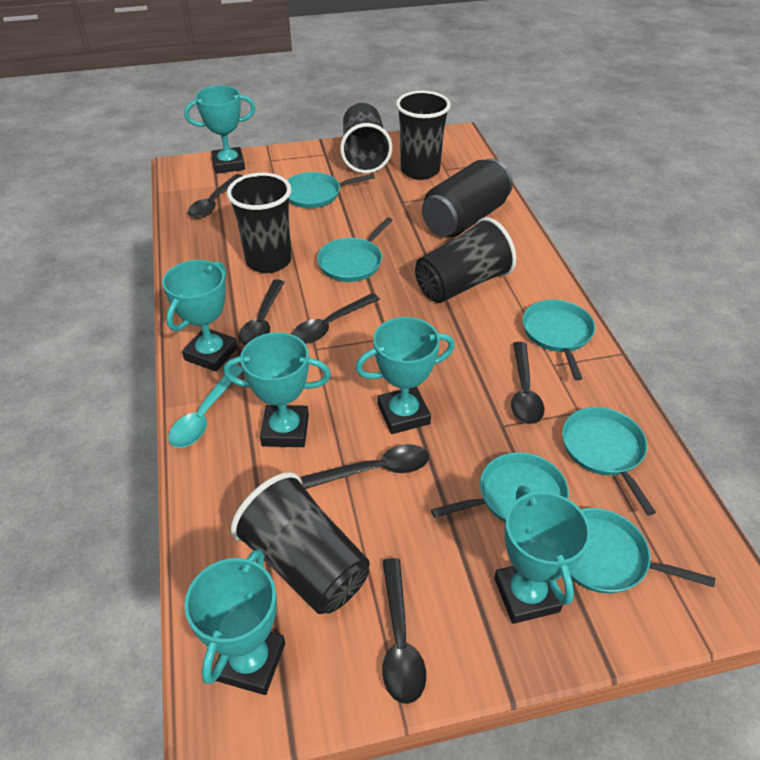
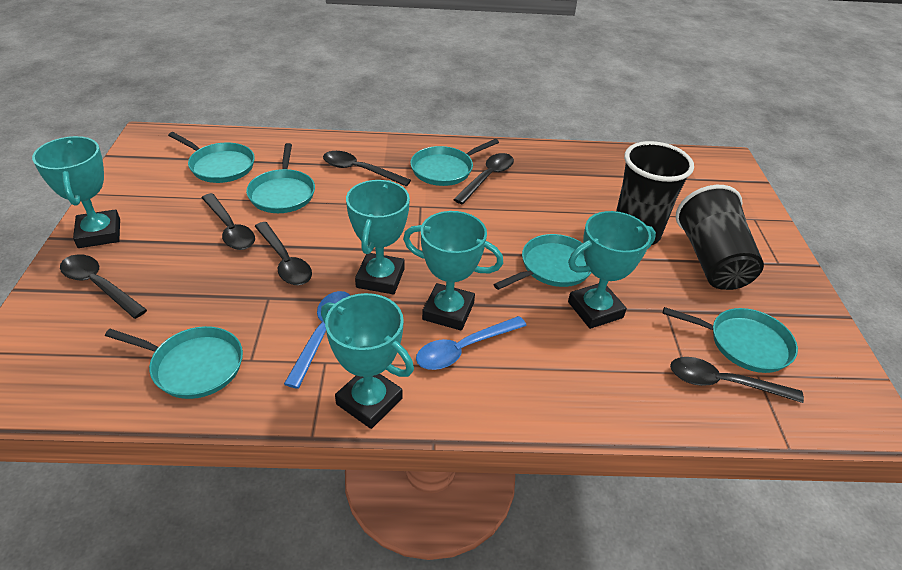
black can: [422,158,513,237] = 1 -> none = 0
black cup: [227,173,291,273] [231,472,370,614] [340,103,392,173] [396,91,451,180] [415,217,516,303] = 5 -> [616,141,694,245] [676,185,764,290] = 2
blue spoon: none = 0 -> [284,291,350,389] [416,316,527,370] = 2
turquoise spoon: [168,365,243,448] = 1 -> none = 0
turquoise trophy: [162,260,238,372] [184,85,255,174] [185,549,285,695] [224,332,331,447] [355,317,455,434] [494,486,591,624] = 6 -> [32,136,120,248] [321,293,414,429] [346,180,410,295] [403,211,503,331] [568,211,656,329] = 5

